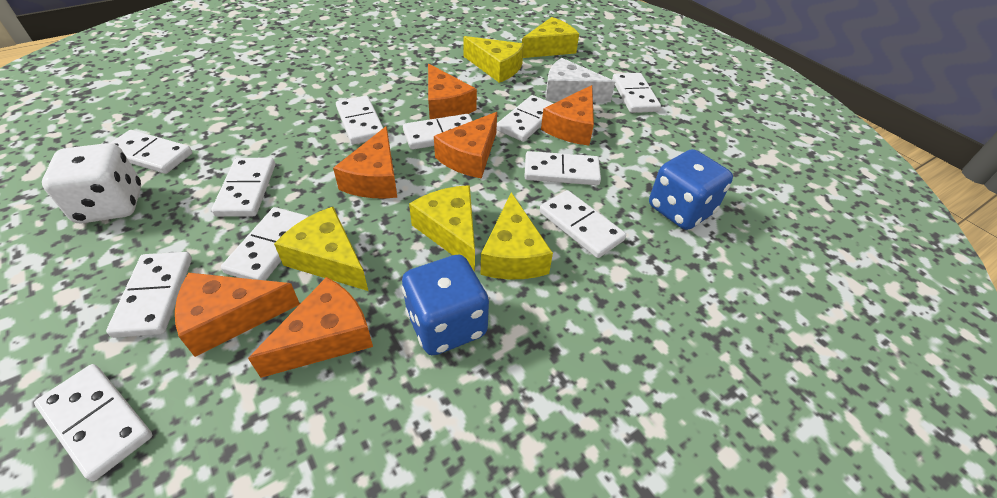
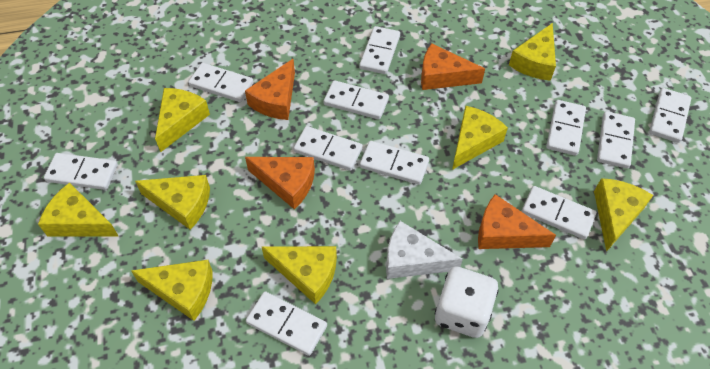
blue dice: [402,255,489,355] [649,149,733,230] = 2 -> none = 0
orange cheese: [175,273,300,357] [248,277,373,378] [333,126,397,199] [428,64,477,119] [434,112,497,179] [541,85,594,145] = 6 -> [245,59,295,120] [245,157,315,209] [421,44,485,90] [478,194,556,249] = 4
yellow cheese: [274,207,368,291] [409,185,475,271] [463,36,524,83] [481,192,553,279] [522,17,579,58] = 5 -> [38,182,118,237] [131,260,213,321] [135,175,210,230] [155,88,210,152] [261,246,337,304] [452,106,508,170] [509,23,556,81] [594,178,653,252] = 8

